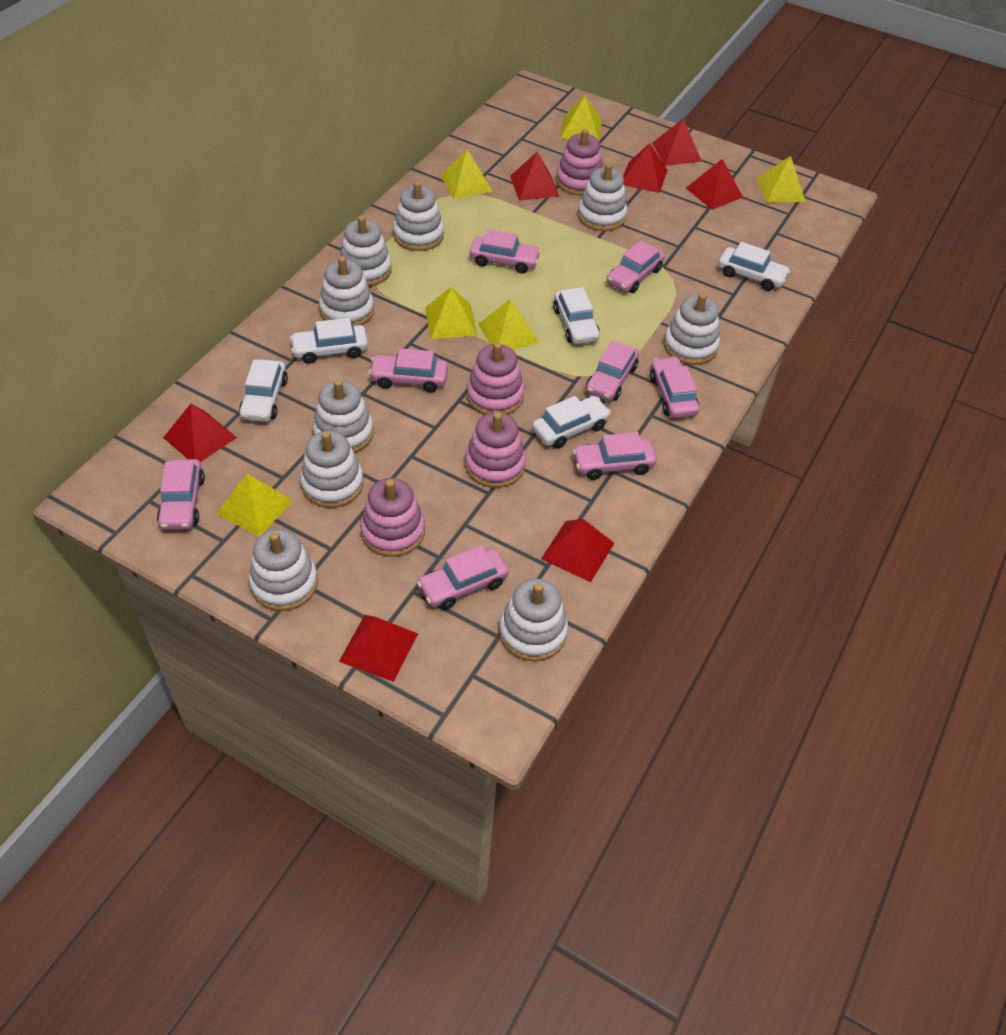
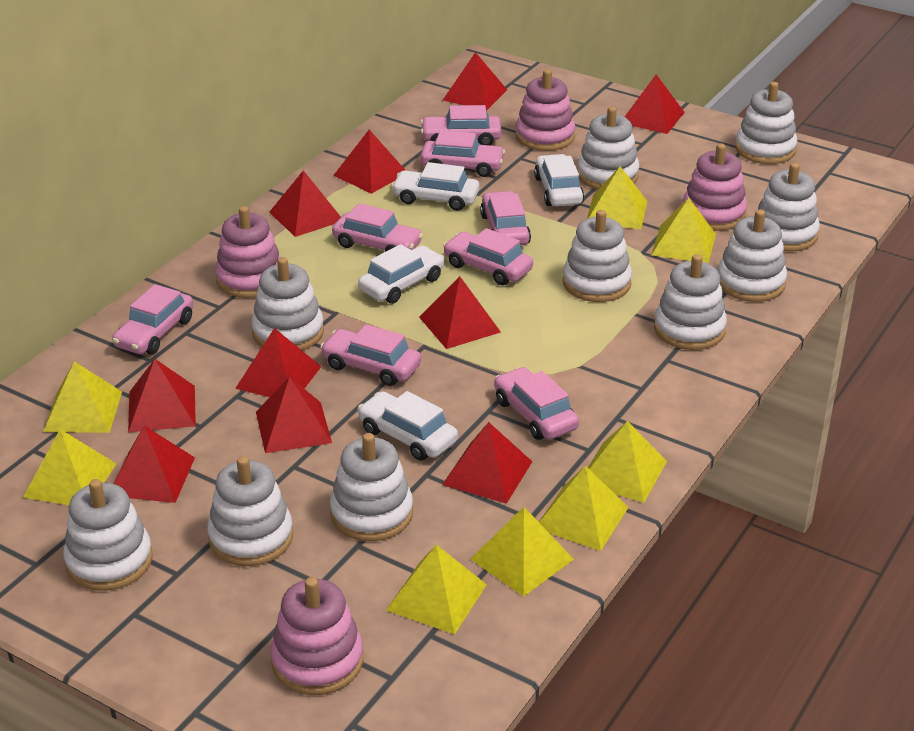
red pyramid: [163,403,237,462] [339,615,418,682] [510,152,559,201] [541,519,614,582] [623,143,668,193] [652,118,702,166] [686,159,743,210] = 7 -> [114,425,195,503] [128,359,196,432] [235,328,321,397] [256,377,332,453] [270,170,341,237] [333,130,406,194] [419,276,501,349] [442,422,533,504] [443,52,507,110] [625,75,685,134] = 10
white car: [239,359,288,422] [290,318,368,364] [532,396,611,449] [553,287,600,344] [718,242,790,291] = 5 -> [358,244,445,304] [358,391,458,461] [391,162,480,211] [534,154,584,206] = 4
white stacking toy: [249,529,318,611] [300,431,364,508] [313,379,374,453] [319,256,374,326] [340,215,392,287] [393,181,444,251] [499,579,568,661] [578,163,627,231] [663,293,720,365] = 9 -> [63,479,153,591] [207,456,293,566] [251,257,324,350] [330,433,413,541] [563,210,632,302] [577,106,640,189] [654,254,727,350] [718,210,787,302] [735,82,797,164] [754,163,820,252] = 10
yellow pyramid: [216,474,294,537] [425,287,477,339] [440,149,493,199] [478,299,539,350] [560,96,602,141] [756,156,806,203] = 6 -> [23,429,116,505] [43,361,122,433] [386,545,487,634] [470,507,574,597] [539,466,628,551] [587,166,647,229] [588,421,667,503] [651,198,716,263] = 8

